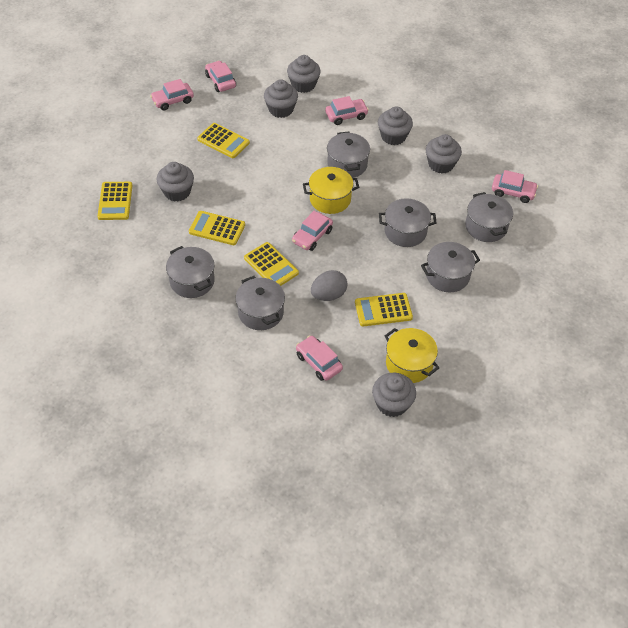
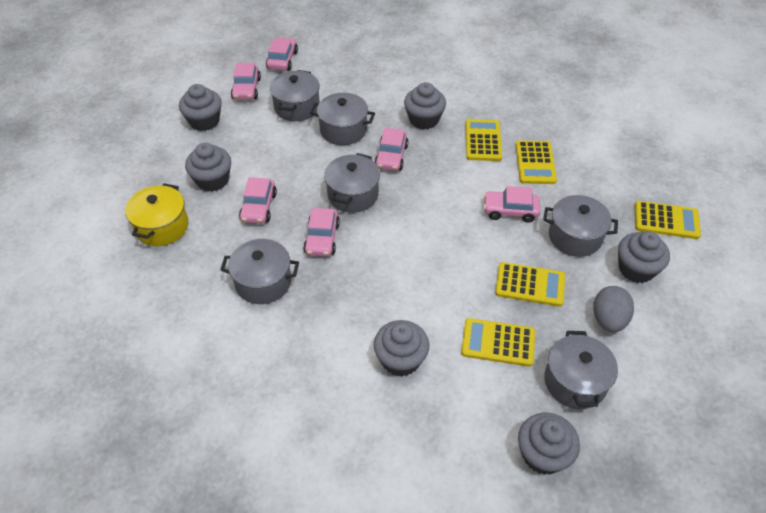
yellow pot: [303,167,359,214] [385,328,439,383] = 2 -> [125,183,189,246] = 1

